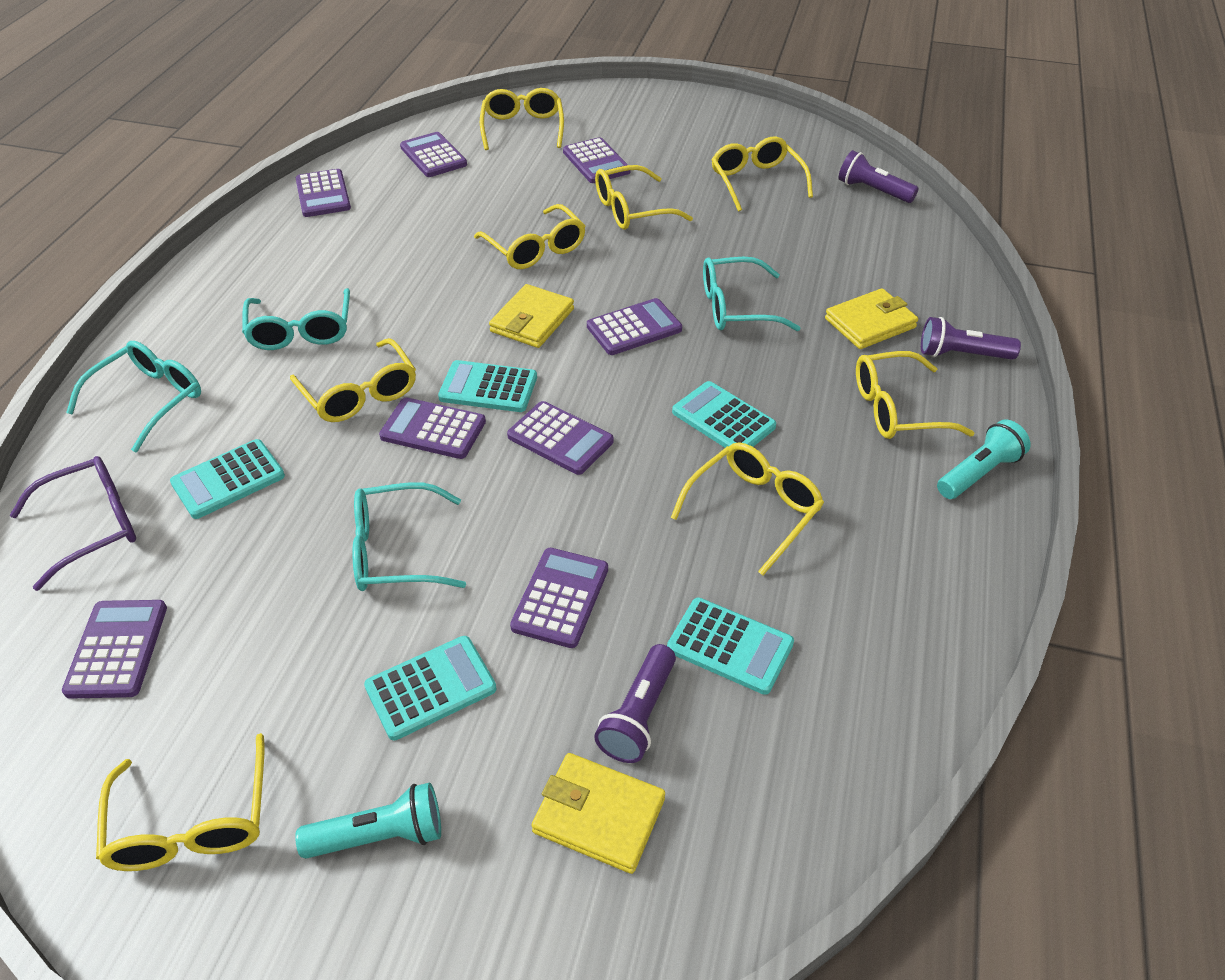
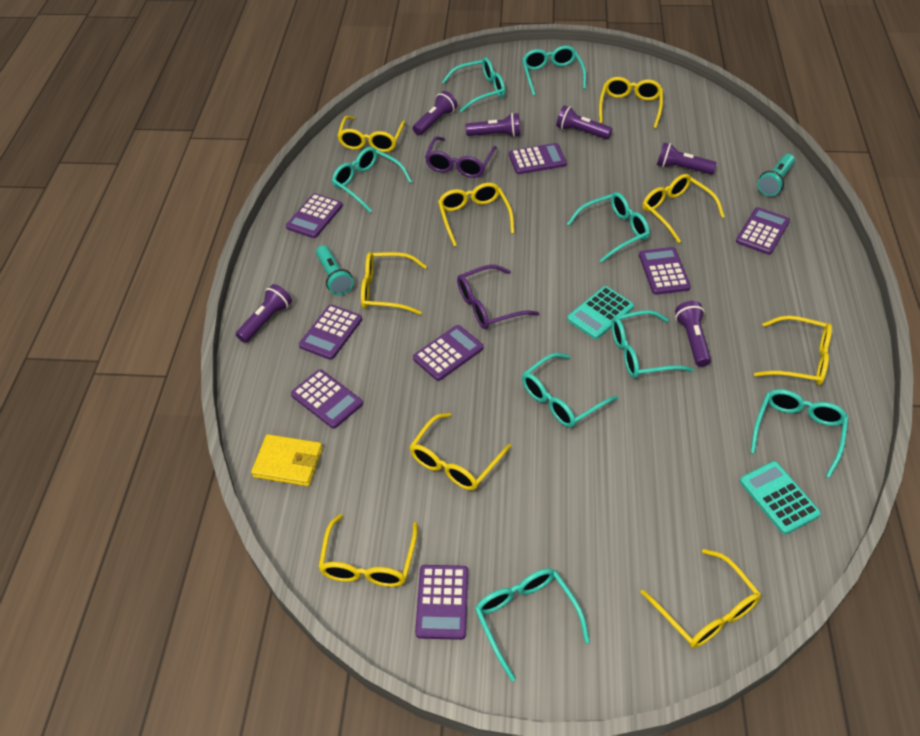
purple flashlight: [594,644,676,763] [839,150,919,203] [921,317,1021,360] = 3 -> [236,284,292,343] [413,91,457,135] [466,113,520,137] [556,105,612,139] [657,143,717,175] [675,301,711,367] = 6
purple glasses: [10,456,136,591] = 1 -> [425,136,497,178] [457,265,539,329] = 2
turquoise calculator: [170,439,285,519] [364,636,496,740] [438,360,537,412] [667,598,794,695] [672,381,776,448] = 5 -> [567,286,634,339] [740,461,821,535] = 2
turquoise glasses: [66,341,201,452] [242,288,350,350] [352,482,466,591] [703,257,800,331] = 4 -> [332,147,412,212] [442,57,505,112] [475,568,590,681] [522,46,586,96] [522,353,618,428] [567,192,650,263] [611,310,694,378] [750,389,849,478] = 8
yellow glasses: [96,733,265,871] [290,338,416,422] [474,204,585,269] [480,88,564,150] [595,165,693,230] [671,442,824,575] [711,137,813,212] [856,351,974,439] = 8 -> [318,514,418,587] [337,116,406,152] [361,252,427,315] [409,413,511,490] [438,183,514,246] [599,77,663,129] [640,549,761,648] [642,174,725,243] [754,315,832,386] = 9
yellow wallet: [489,284,574,348] [532,753,665,874] [825,288,918,349] = 3 -> [251,434,323,487] = 1

